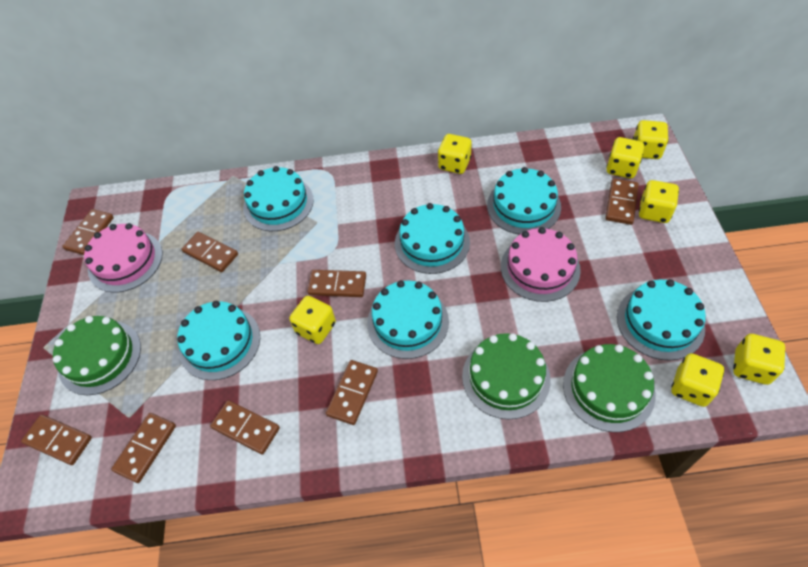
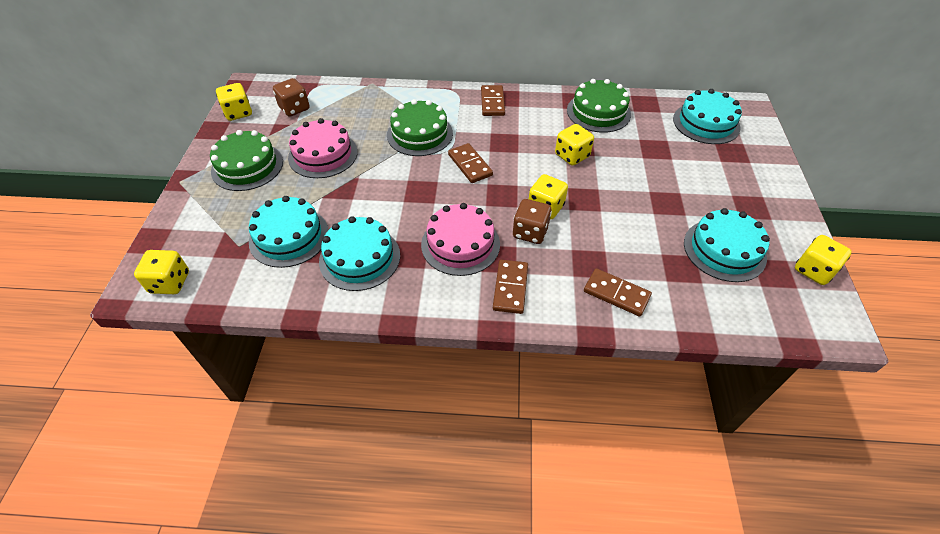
brown dice: none = 0 -> [273,78,310,117] [513,199,552,244] = 2
brown domino: [21,415,92,465] [62,209,114,255] [111,413,176,483] [182,232,238,272] [210,400,280,455] [307,270,366,297] [326,360,378,425] [605,178,639,225] = 8 -> [448,143,493,183] [481,85,505,116] [493,260,528,314] [584,268,652,317] = 4
turquoise cake: [177,301,260,380] [243,166,314,231] [367,280,449,359] [395,203,470,274] [487,167,561,235] [617,279,706,360] = 6 -> [249,196,328,268] [319,216,400,291] [673,89,742,144] [684,208,770,282] = 4
yellow dice: [289,296,336,344] [438,134,472,174] [606,137,644,179] [633,120,669,159] [639,180,679,223] [671,353,724,407] [733,334,785,385] = 7 -> [134,250,189,294] [216,83,252,121] [529,174,568,219] [555,124,594,166] [795,235,852,285] = 5

